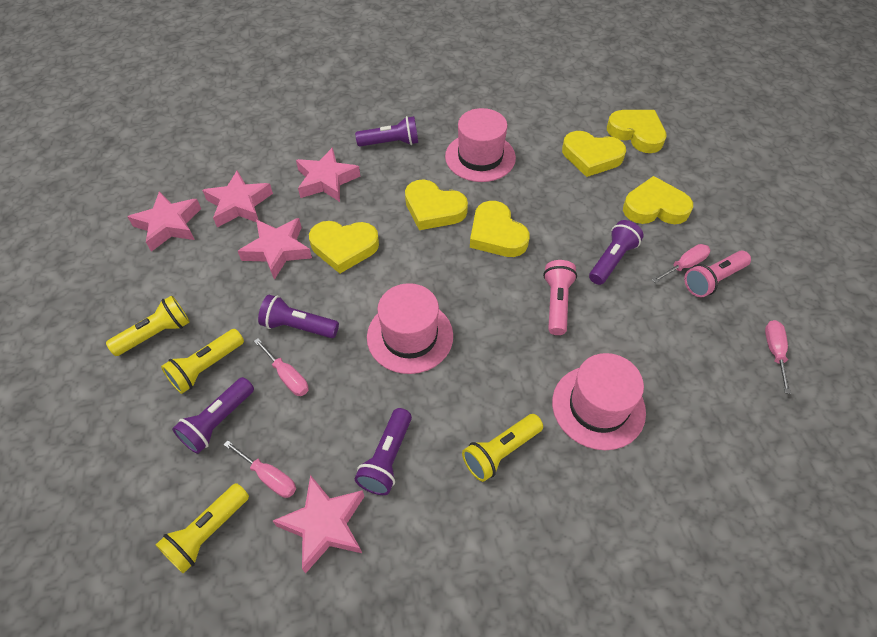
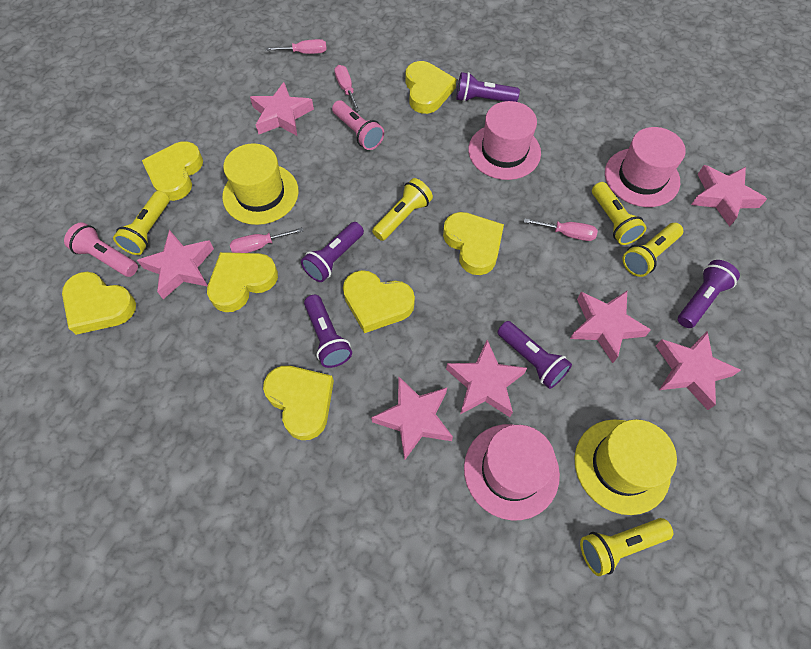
pink star: [128,191,201,252] [202,171,273,228] [238,218,312,280] [273,475,365,574] [296,147,360,202] = 5 -> [137,230,214,299] [250,82,314,136] [371,376,453,460] [446,340,527,417] [570,291,651,363] [656,331,741,410] [691,165,767,227] = 7
yellow flashlight: [106,295,190,356] [156,483,249,574] [161,329,244,394] [462,414,543,482] = 4 -> [113,191,170,255] [372,178,433,241] [580,518,673,576] [592,182,647,245] [623,223,683,277] = 5
yellow hat: none = 0 -> [222,143,299,225] [575,419,677,515] = 2
yellow heart: [309,221,379,274] [405,179,468,230] [470,201,530,257] [562,131,626,177] [607,110,667,153] [623,176,693,224] = 6 -> [62,272,136,335] [142,142,203,201] [207,252,278,312] [263,366,334,440] [343,270,415,333] [405,61,456,114] [443,212,504,275] = 7

